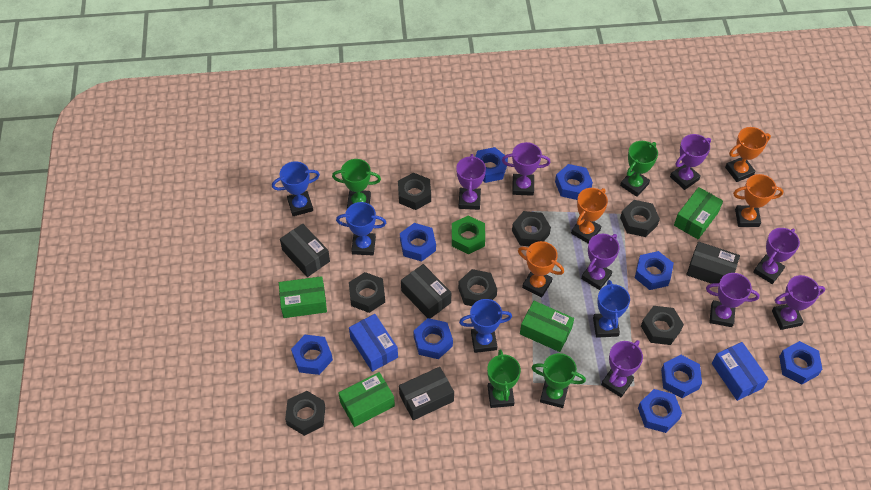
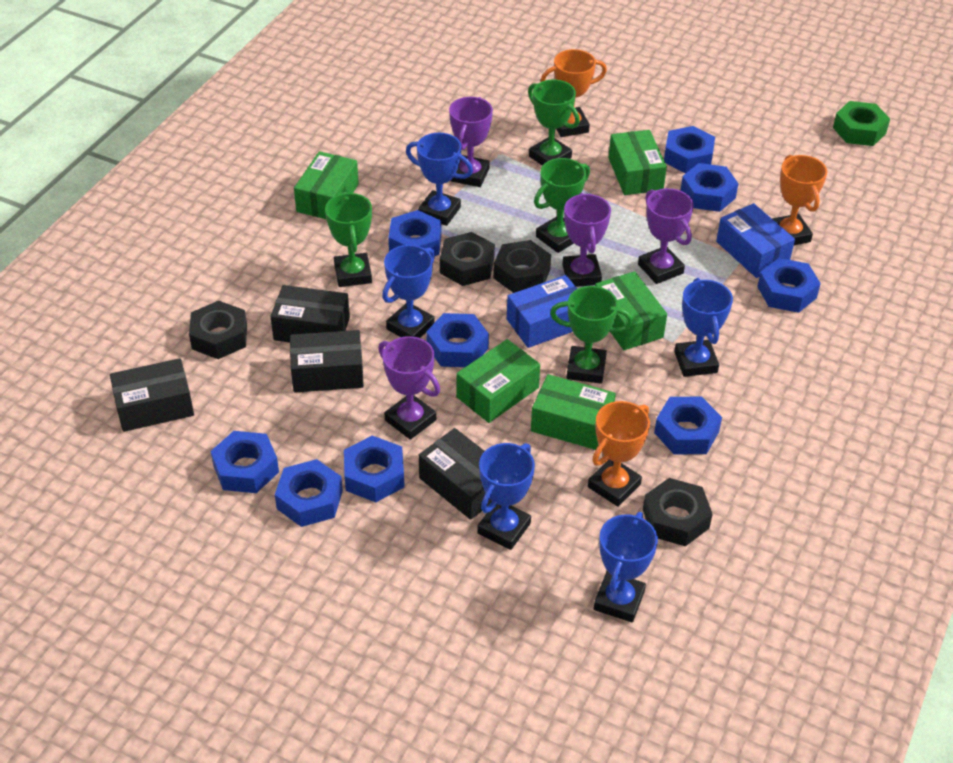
black nut: [285,391,325,436] [349,272,385,313] [398,173,431,210] [458,269,497,306] [512,211,551,246] [620,200,660,237] [641,306,684,345] = 7 -> [189,301,247,359] [440,232,495,286] [493,240,551,293] [643,478,713,546] = 4
blue trophy: [272,161,320,216] [336,202,386,256] [459,299,512,353] [593,280,630,338] = 4 -> [382,245,435,338] [406,133,473,226] [477,443,535,550] [594,512,658,622] [674,278,733,377] = 5
green box: [279,276,327,318] [338,372,395,427] [520,301,574,352] [674,187,723,239] = 4 -> [294,151,359,219] [456,339,540,423] [531,374,616,450] [595,271,667,350] [608,130,667,195] = 5
orange trophy: [518,241,564,298] [571,188,608,244] [725,127,771,182] [733,174,784,227] = 4 -> [541,49,607,137] [588,401,650,507] [772,155,827,245] = 3
purple trophy: [456,154,486,210] [502,142,551,196] [581,234,619,290] [601,340,643,397] [670,134,711,190] [706,273,760,327] [753,228,800,284] [772,275,825,330] = 8 -> [378,336,440,440] [449,97,493,187] [563,193,611,287] [638,188,694,284] = 4

